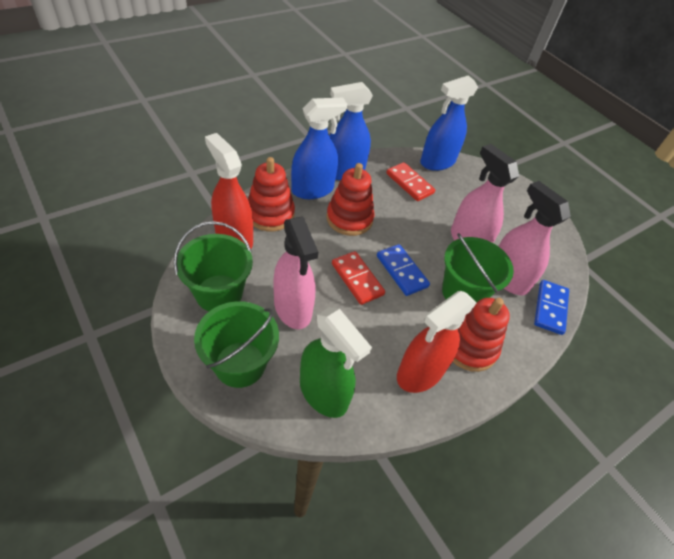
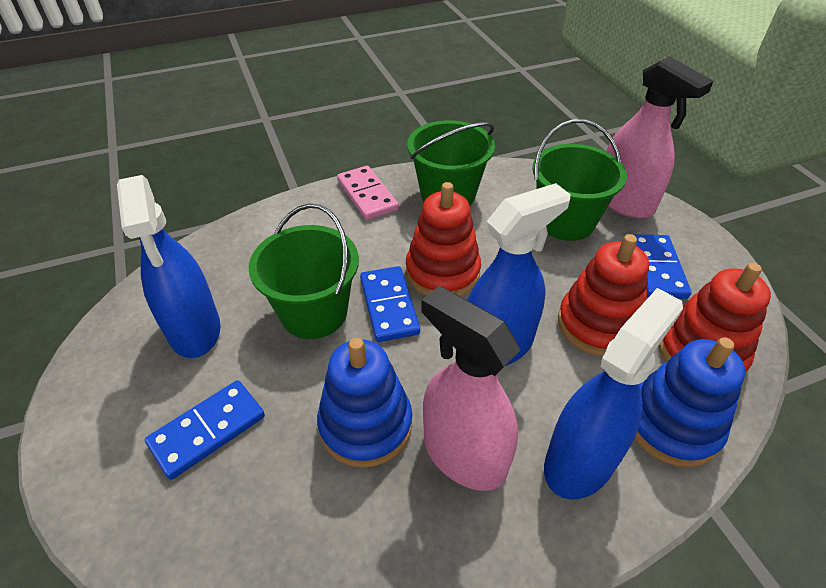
blue domino: [377,244,430,296] [534,280,569,335] = 2 -> [145,380,265,480] [360,266,420,342] [632,234,691,299] = 3
blue stacking toy: none = 0 -> [317,338,412,468] [634,337,745,467] = 2
green spray bottle: [300,307,372,418] = 1 -> none = 0
pink domino: none = 0 -> [337,166,399,220] = 1
pink spray bottle: [273,217,318,329] [451,144,519,243] [499,181,571,295] = 3 -> [421,286,520,491] [606,56,714,219] = 2
red domino: [332,251,385,305] [386,162,435,201] = 2 -> none = 0
red spray bottle: [205,133,253,249] [397,291,477,393] = 2 -> none = 0

